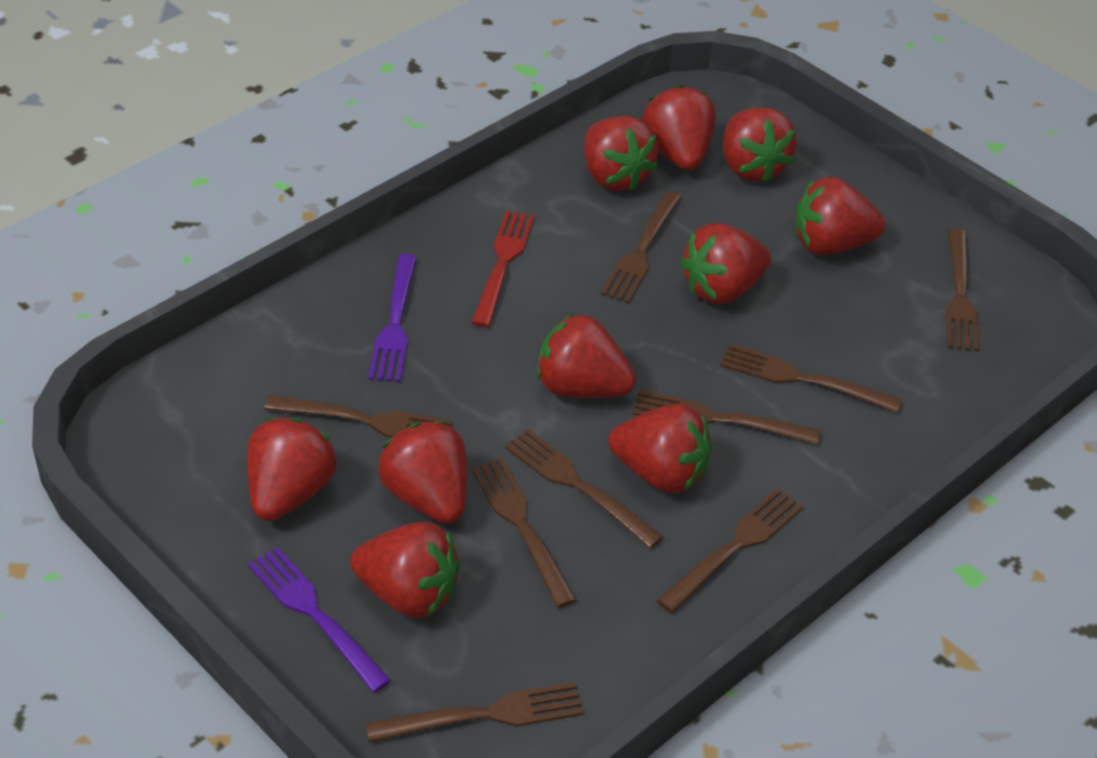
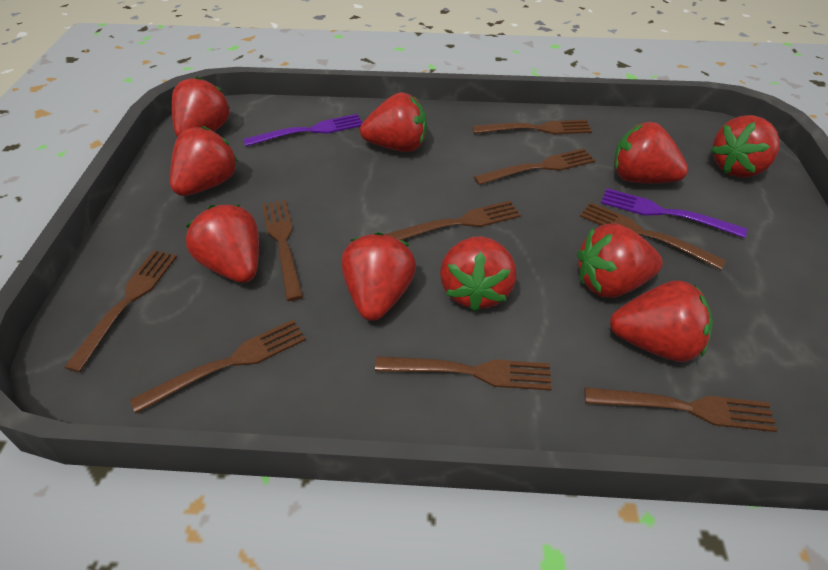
red fork: [472,210,535,327] = 1 -> none = 0

